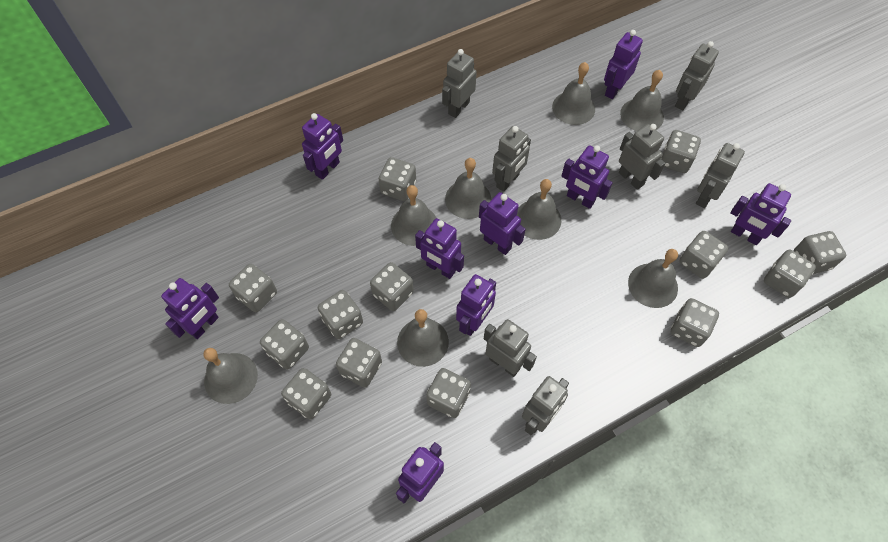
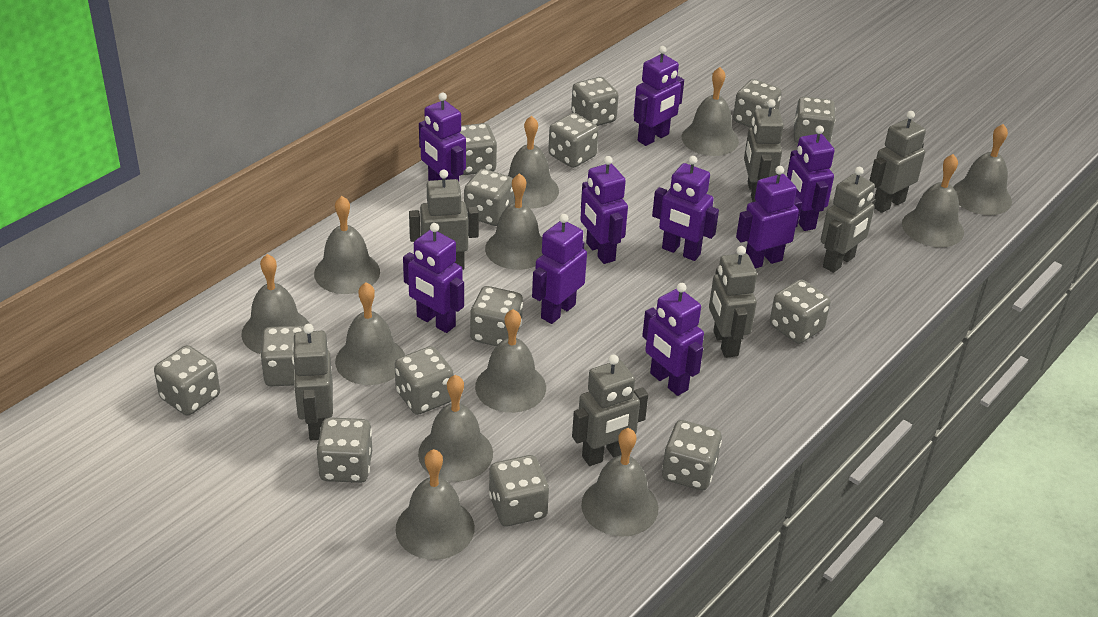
grey bell: [204,348,258,404] [391,185,437,246] [397,309,449,367] [445,158,491,219] [517,179,561,240] [552,62,595,125] [620,70,664,131] [628,249,678,308] = 8 -> [242,254,310,354] [314,196,380,294] [335,283,405,385] [396,449,475,560] [418,375,493,482] [475,309,546,413] [485,173,543,270] [508,116,559,209] [581,428,659,537] [682,67,739,156] [902,154,964,247] [953,124,1012,215] = 12
grey dice: [229,264,277,312] [260,319,309,370] [281,368,331,419] [318,290,363,339] [336,338,382,387] [370,262,414,311] [379,157,416,201] [426,368,471,418] [661,130,701,173] [671,298,719,347] [679,231,728,279] [764,250,816,298] [794,231,846,274] = 13 -> [154,345,220,416] [260,326,304,386] [316,417,372,483] [395,346,454,415] [460,123,497,175] [464,169,514,226] [470,286,523,346] [489,455,549,526] [548,113,599,168] [571,77,619,126] [662,420,722,490] [733,79,782,128] [770,279,831,344] [794,97,836,143] = 14

